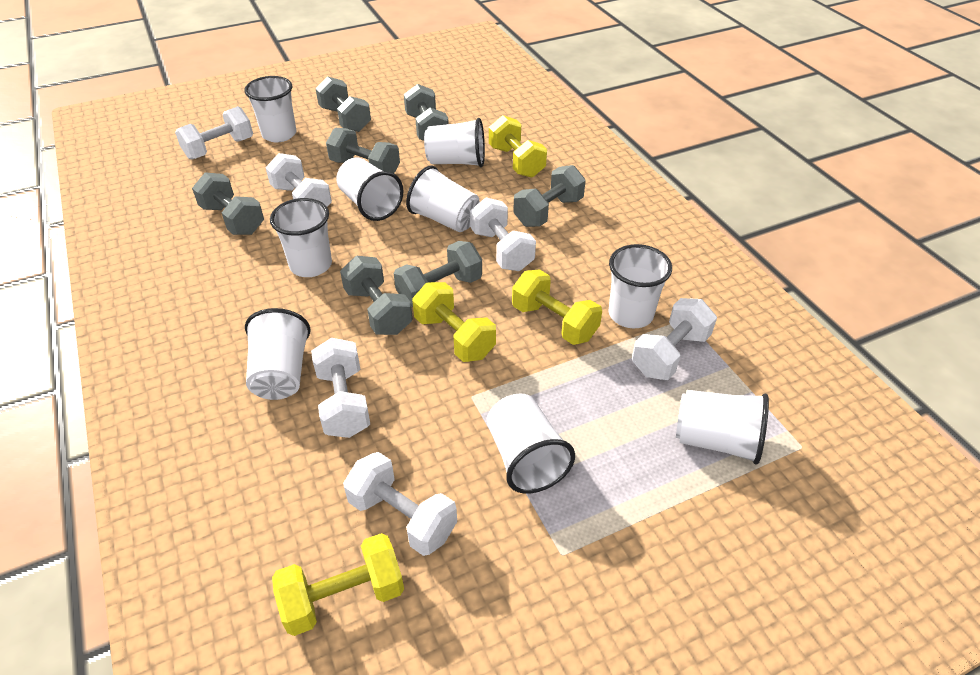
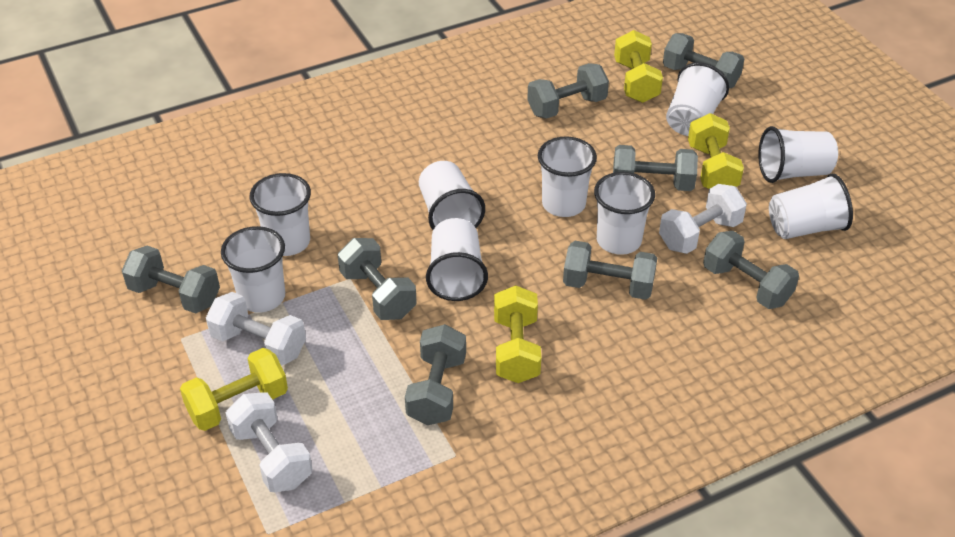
grey dumbbell: [192,172,264,235] [316,76,371,132] [326,128,400,173] [340,256,413,335] [394,241,482,307] [404,84,449,141] [513,165,586,227] = 7 -> [122,246,220,314] [338,238,417,320] [405,324,466,425] [527,63,609,119] [563,241,657,300] [613,145,698,191] [663,33,744,89] [703,231,799,309] = 8
white dumbbell: [175,106,253,160] [265,153,332,207] [311,338,370,438] [343,452,457,556] [470,197,536,271] [632,298,717,380] = 6 -> [206,292,306,366] [226,392,313,492] [659,184,747,254] = 3

